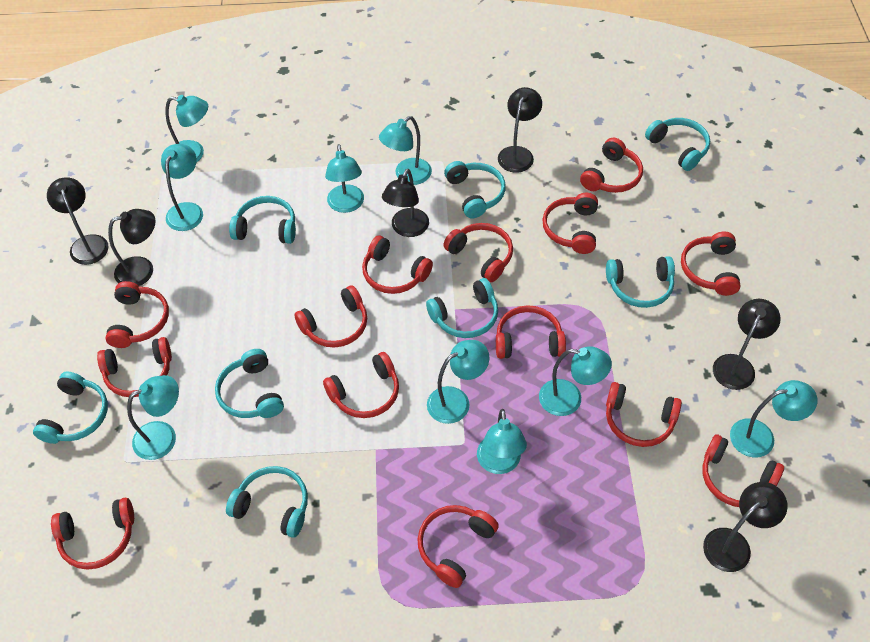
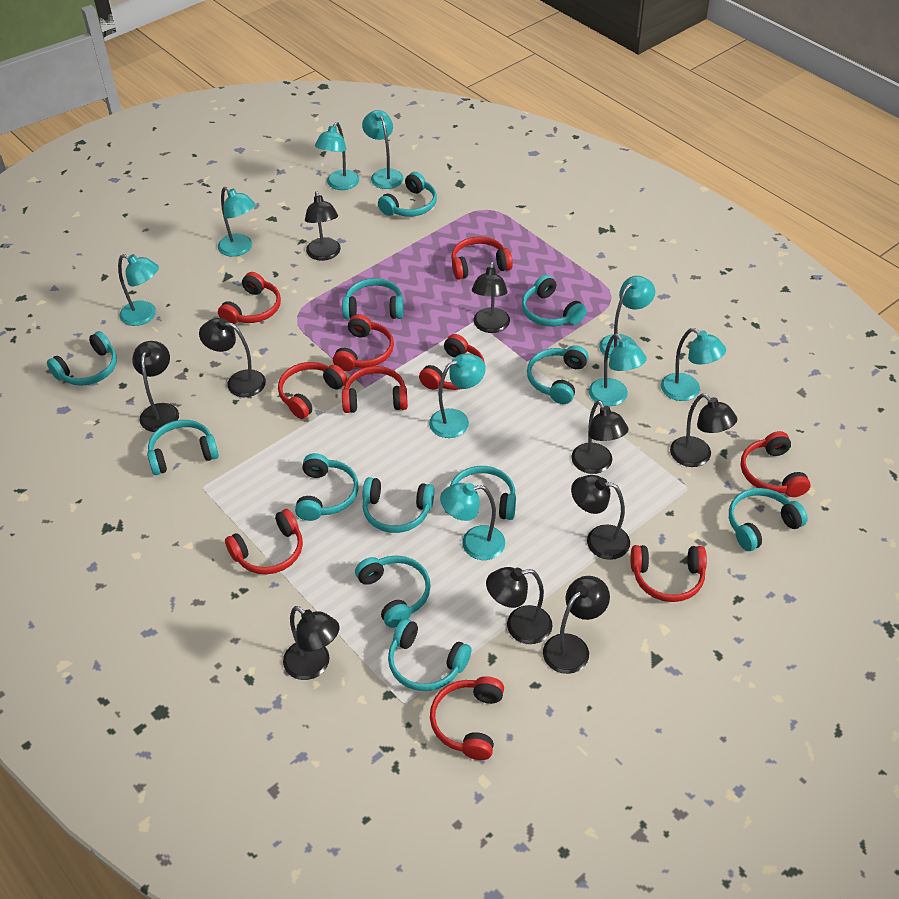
black lamp: [47,177,109,265] [108,209,156,286] [382,169,429,237] [498,87,542,173] [703,482,788,572] [713,299,781,390] = 6 -> [132,341,179,432] [199,318,266,397] [283,606,339,680] [305,191,341,261] [472,262,510,333] [486,567,553,644] [543,576,610,674] [571,400,628,474] [571,475,630,560] [670,394,737,467] = 10
red headphones: [51,498,134,570] [97,337,172,397] [105,281,169,348] [294,285,367,348] [323,352,399,418] [362,235,433,294] [418,505,499,588] [444,223,513,282] [496,305,566,359] [542,193,598,254] [580,138,643,193] [606,382,682,447] [681,232,741,296] [702,434,784,507] = 14 -> [218,272,281,324] [225,509,303,574] [278,362,347,419] [333,314,394,371] [342,366,408,413] [419,334,485,390] [430,676,504,760] [451,236,513,280] [631,545,707,602] [741,431,811,497] = 10
turquoise headphones: [33,372,108,444] [215,349,284,418] [226,466,308,538] [229,196,296,244] [426,278,498,338] [444,161,506,219] [606,256,675,308] [645,118,710,171] = 8 -> [47,331,117,386] [147,420,219,475] [295,453,359,521] [342,278,404,319] [355,555,431,628] [362,477,434,533] [378,172,437,217] [388,619,472,691] [445,466,516,520] [522,275,587,326] [527,345,589,404] [729,488,808,551] = 12

